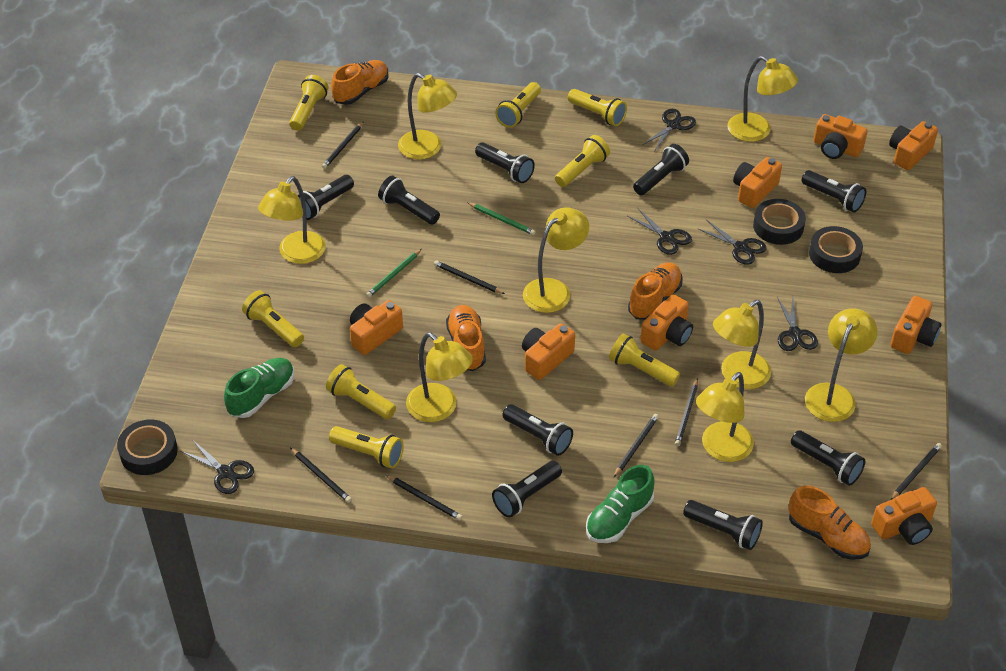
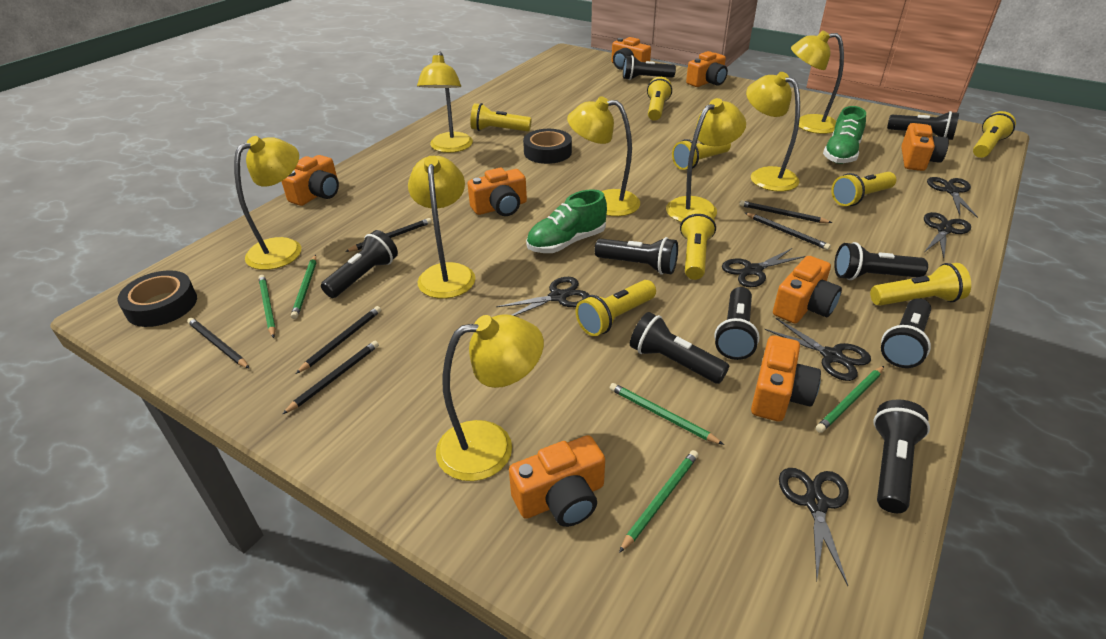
black pencil: [290,448,352,503] [322,121,364,169] [386,475,463,521] [434,260,505,294] [614,414,659,477] [675,378,698,446] [891,443,942,500] = 7 -> [187,318,250,369] [283,341,379,414] [296,306,381,374] [345,218,432,252] [739,200,832,223] [745,213,831,250] = 6
black scissors: [180,440,254,494] [627,209,692,255] [642,109,696,150] [697,220,766,265] [777,297,818,351] = 5 -> [496,277,589,316] [722,248,806,287] [764,318,871,381] [779,468,849,586] [924,212,971,258] [927,177,978,218] = 6
black tape: [117,419,178,475] [753,199,806,245] [809,226,863,273] = 3 -> [117,270,197,327] [523,129,572,164] = 2
green pencil: [366,249,422,298] [467,202,536,235] = 2 -> [259,275,276,338] [291,255,316,319] [610,383,724,445] [619,450,698,553] [816,366,884,433] = 5
orange shoe: [331,60,388,105] [446,305,486,371] [628,262,682,320] [789,486,871,560] = 4 -> none = 0

